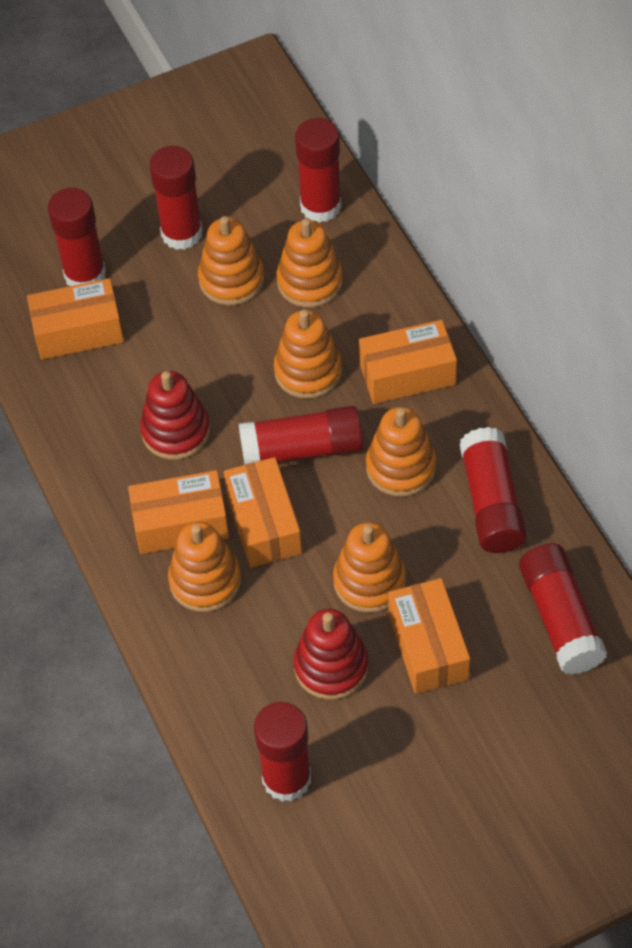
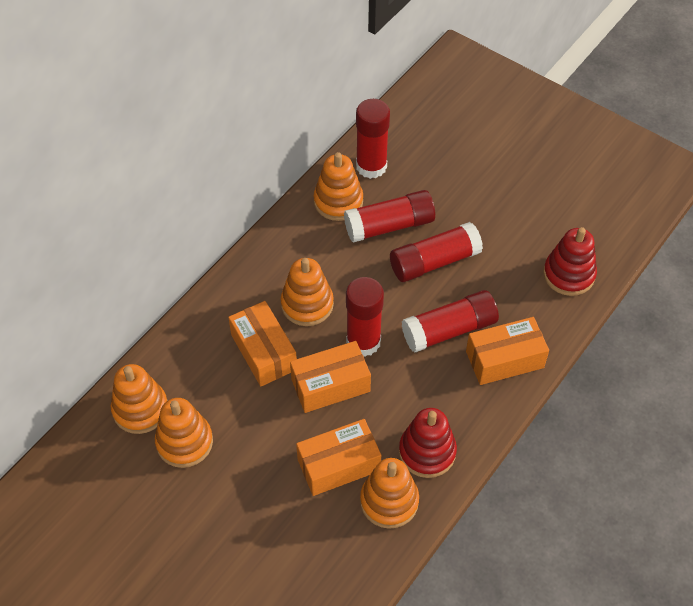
orange box: [27,278,124,360] [128,470,229,554] [224,457,302,568] [359,320,457,404] [388,578,470,694] = 5 -> [228,301,297,386] [290,341,371,413] [296,419,381,496] [466,317,549,385] = 4
orange stacking toy: [168,522,241,612] [198,216,264,305] [274,309,342,399] [276,218,343,308] [333,522,406,613] [366,407,436,497] = 6 -> [111,364,168,434] [155,398,213,468] [281,258,334,326] [314,152,363,221] [360,458,419,529] = 5
red glue stick: [48,188,106,286] [149,146,203,250] [239,406,363,464] [254,702,311,802] [295,118,342,223] [459,427,527,553] [519,543,607,675] = 7 -> [344,190,435,242] [346,277,384,357] [356,99,390,179] [390,222,483,282] [402,290,499,353] = 5

